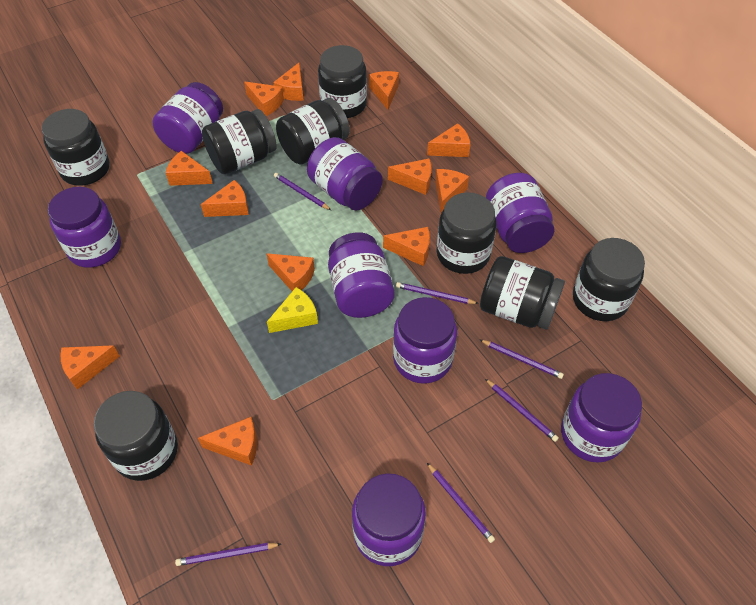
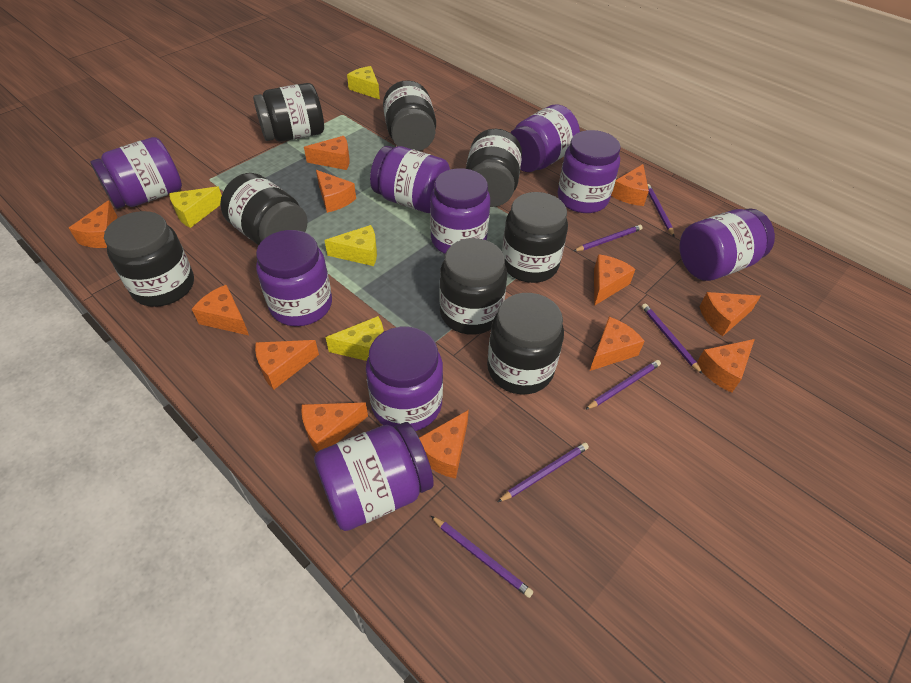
purple jar: [48,187,121,268] [152,82,223,154] [307,137,383,211] [328,232,395,318] [352,473,426,566] [393,297,457,384] [486,173,555,253] [561,373,642,463] = 8 -> [90,137,182,209] [256,230,332,326] [314,422,434,531] [366,327,443,431] [370,146,450,213] [430,168,490,254] [510,104,580,172] [557,130,620,213] [680,209,775,281] = 9
yellow cheese: [267,287,318,333] = 1 -> [169,187,222,228] [324,225,377,266] [326,316,384,361] [347,66,380,99] = 4

